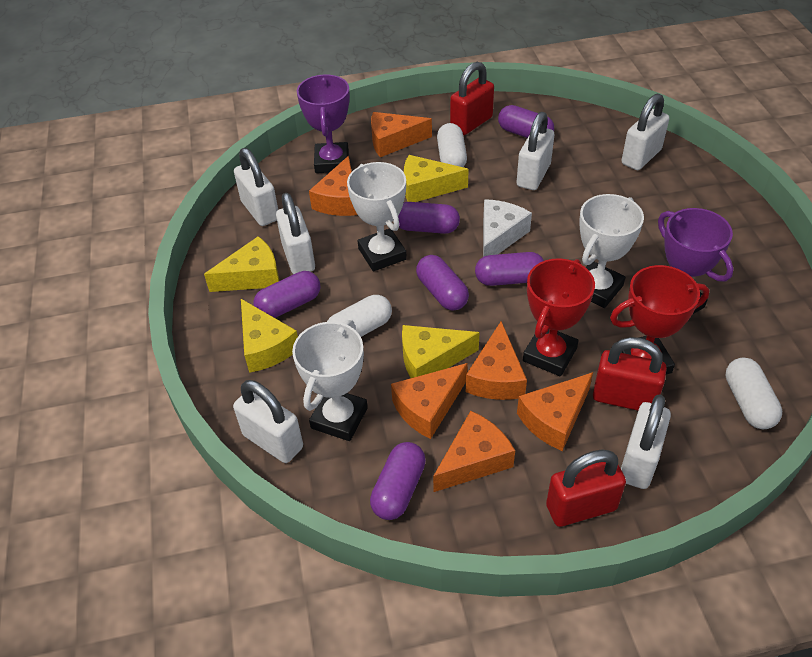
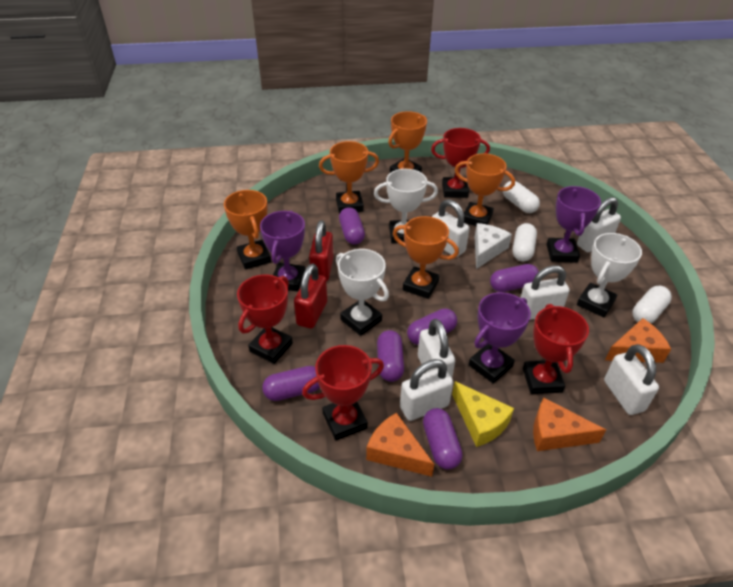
orange cheese: [309,156,358,216] [371,112,432,157] [391,363,468,439] [433,411,515,492] [466,321,527,400] [517,372,593,451] = 6 -> [366,413,434,477] [533,398,606,451] [605,318,671,363] = 3
orange trophy: none = 0 -> [224,190,271,270] [319,141,379,214] [388,111,427,173] [393,216,459,299] [455,153,515,226] = 5
purple trophy: [297,74,350,173] [658,208,734,314] = 2 -> [260,211,305,292] [469,292,531,384] [547,186,601,263] = 3
red padlock: [450,62,494,135] [546,450,626,527] [593,337,667,411] = 3 -> [294,263,327,329] [309,220,333,282] = 2
red trophy: [523,258,595,376] [610,265,709,375] = 2 -> [237,275,293,364] [302,345,384,440] [431,128,490,198] [523,304,589,394] = 4
yellow cheese: [204,236,279,292] [241,299,298,373] [402,325,480,378] [404,155,469,202] = 4 -> [452,381,514,447] = 1

